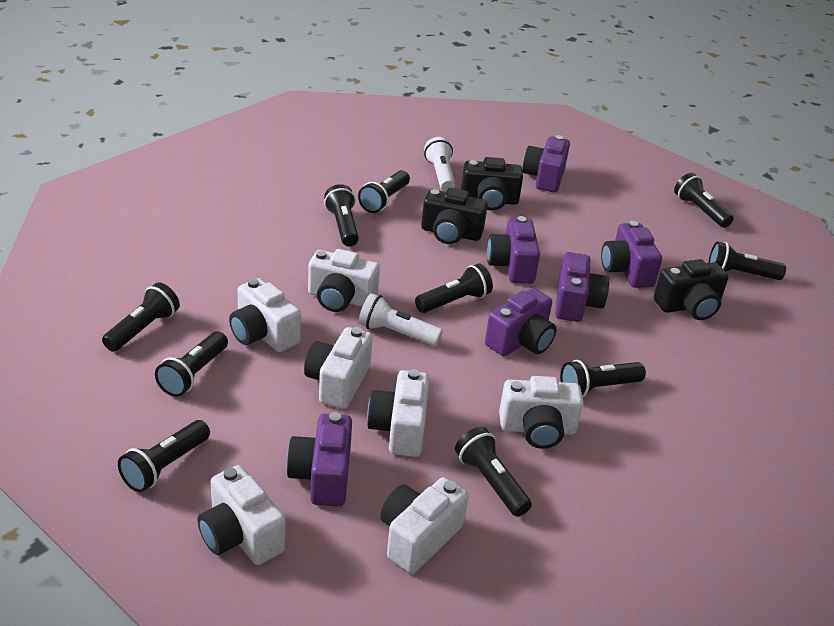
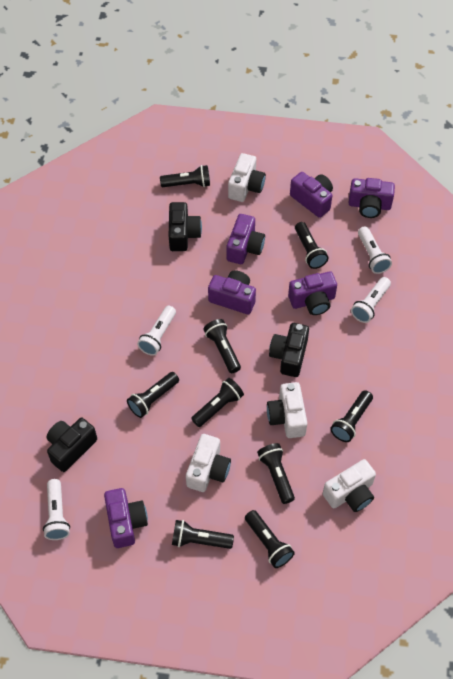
black flashlight: [102,282,180,352] [118,420,210,492] [155,331,228,397] [324,184,359,246] [358,170,410,213] [415,263,493,313] [455,427,532,517] [560,360,646,397] [674,173,734,228] [708,242,786,280] = 10 -> [127,372,179,418] [160,165,210,187] [172,520,234,549] [191,378,244,427] [203,319,241,373] [245,510,295,568] [257,443,295,504] [295,222,329,269] [330,390,373,442] = 9
white camera: [198,465,286,565] [229,278,301,352] [304,327,373,409] [308,249,380,312] [367,369,429,457] [380,478,468,574] [499,376,583,449] = 7 -> [186,434,231,492] [228,153,266,202] [267,382,307,438] [323,459,376,512] = 4
white flashlight: [359,293,443,346] [424,137,456,192] = 2 -> [43,479,70,540] [137,306,176,356] [351,277,391,323] [358,226,392,274] = 4

